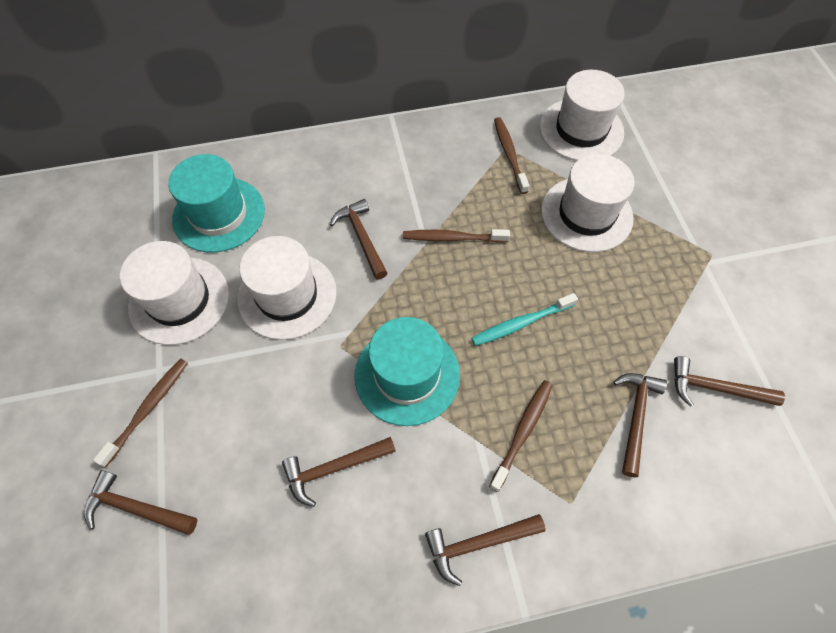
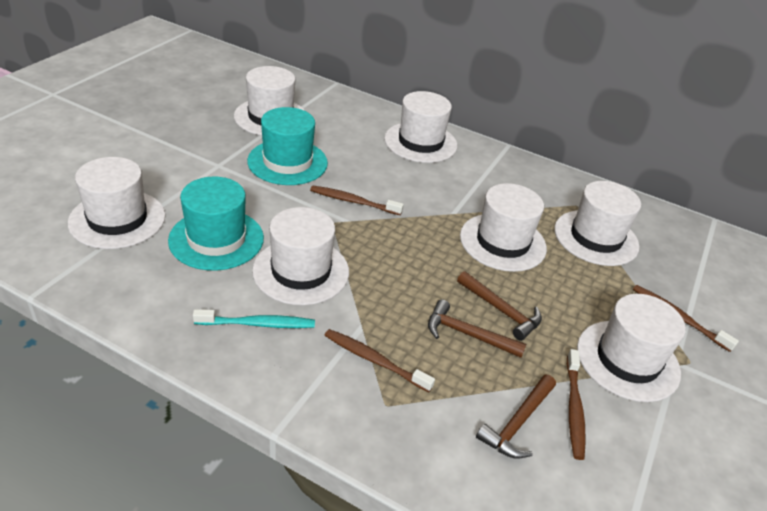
brown hammer: [84,470,197,535] [282,437,396,507] [330,199,387,279] [425,514,546,586] [613,373,667,477] [674,356,785,407] = 6 -> [428,299,526,358] [457,271,542,341] [476,375,556,459] = 3
white hat: [120,241,229,345] [237,236,336,340] [540,70,625,161] [541,154,635,252] = 4 -> [68,157,166,249] [234,66,305,136] [252,207,349,305] [384,91,457,163] [460,183,547,272] [554,181,641,266] [577,294,686,402] = 7

